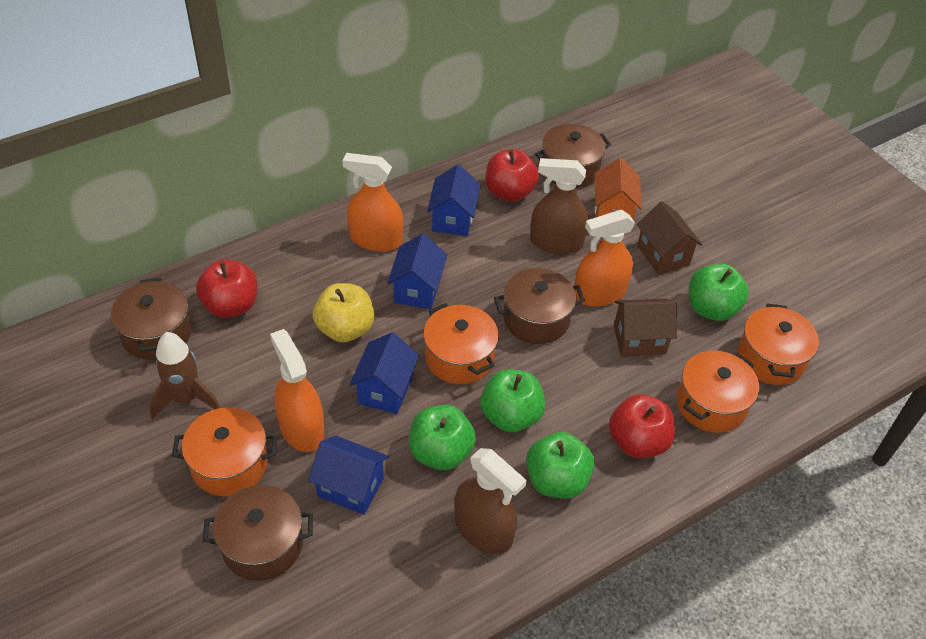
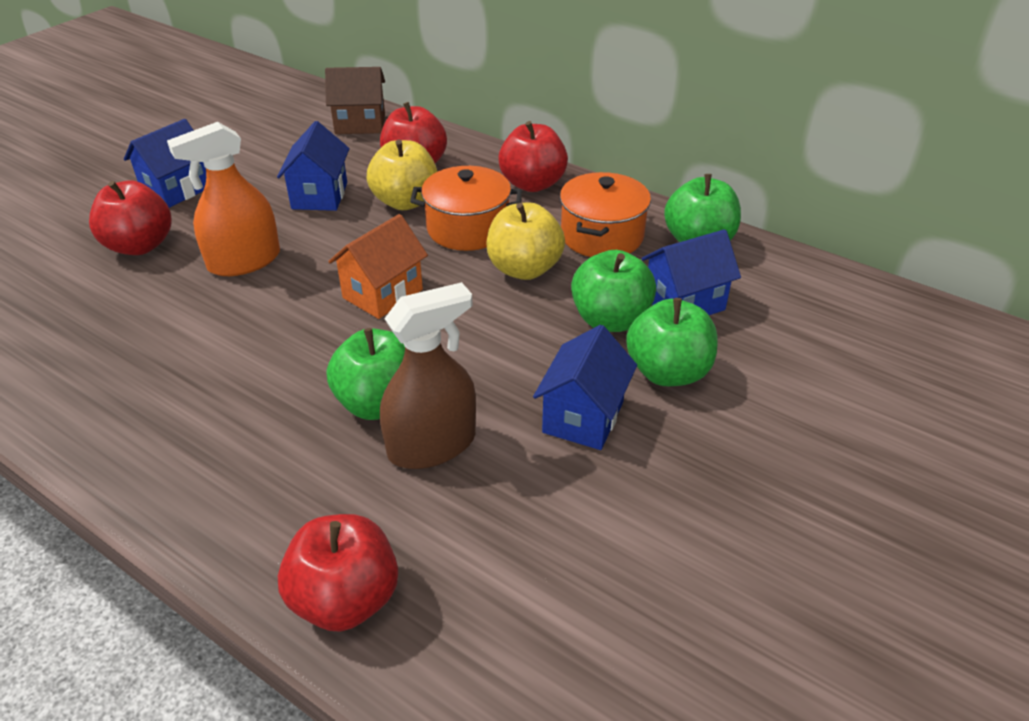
brown house: [614,299,677,356] [637,201,702,275] = 2 -> [325,67,385,134] = 1
brown pot: [111,278,192,360] [203,485,313,581] [494,268,585,344] [535,124,611,188] = 4 -> none = 0
brown rocket: [149,332,220,420] = 1 -> none = 0
brown spray bottle: [455,448,527,554] [530,158,589,254] = 2 -> [380,282,476,469] = 1
orange pot: [172,407,277,497] [423,303,499,384] [677,351,759,433] [737,304,819,385] = 4 -> [410,166,522,251] [560,172,651,257] = 2
orange spray bottle: [270,329,325,452] [343,153,403,252] [575,210,635,307] = 3 -> [167,122,280,276] = 1
red apple: [196,259,258,318] [486,149,539,202] [609,394,675,458] = 3 -> [89,180,171,255] [278,514,398,632] [380,102,447,163] [498,121,568,192] = 4
yellow apple: [313,283,374,342] = 1 -> [367,139,437,210] [486,202,565,280] = 2

